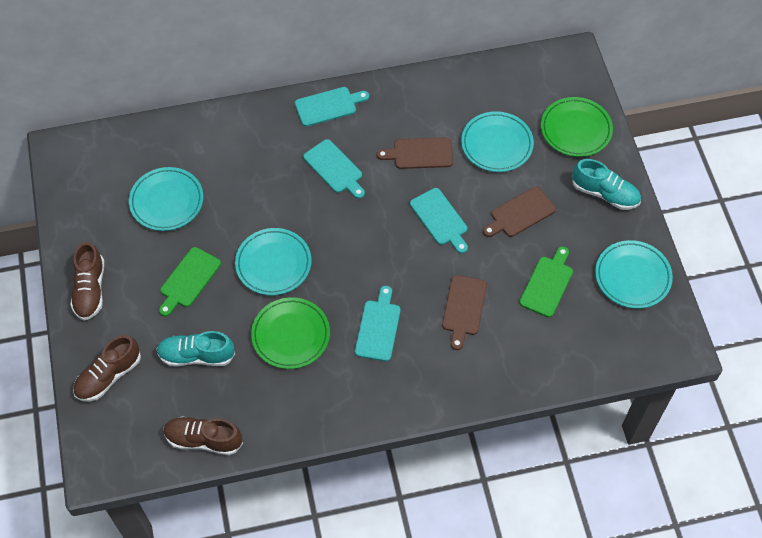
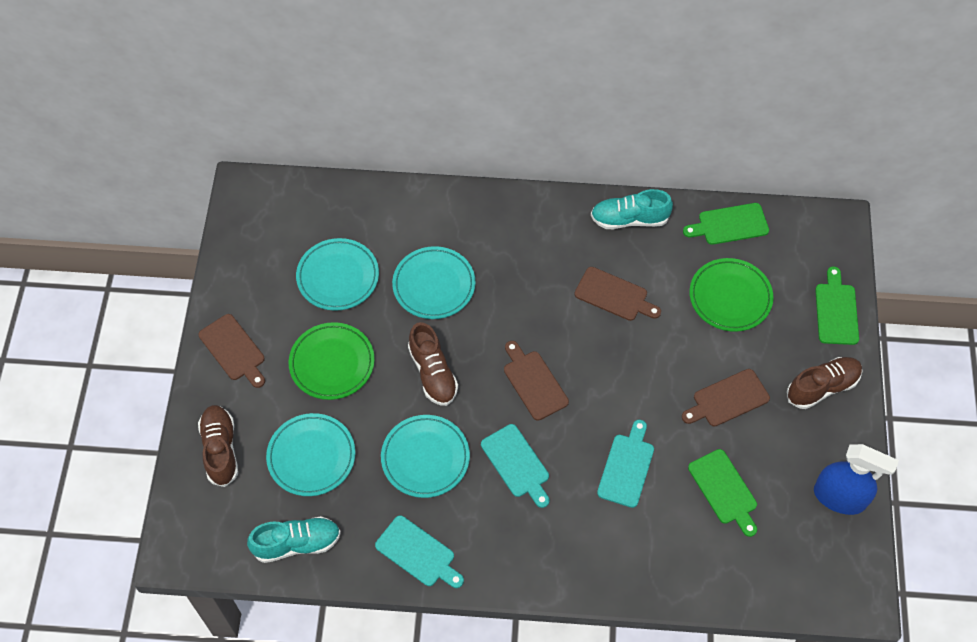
blue spray bottle: none = 0 -> [814,444,899,515] = 1
brown cutting board: [377,137,453,169] [442,275,487,350] [483,187,556,237] = 3 -> [198,314,265,388] [504,341,569,421] [574,267,661,321] [682,369,770,427] = 4
green cutting board: [159,247,221,316] [519,246,573,317] = 2 -> [683,203,769,245] [688,449,757,537] [815,266,859,345] = 3
turquoise cutting board: [295,87,369,127] [303,139,365,199] [355,286,401,361] [410,188,468,254] = 4 -> [375,515,464,588] [481,424,549,508] [597,420,654,508] = 3

